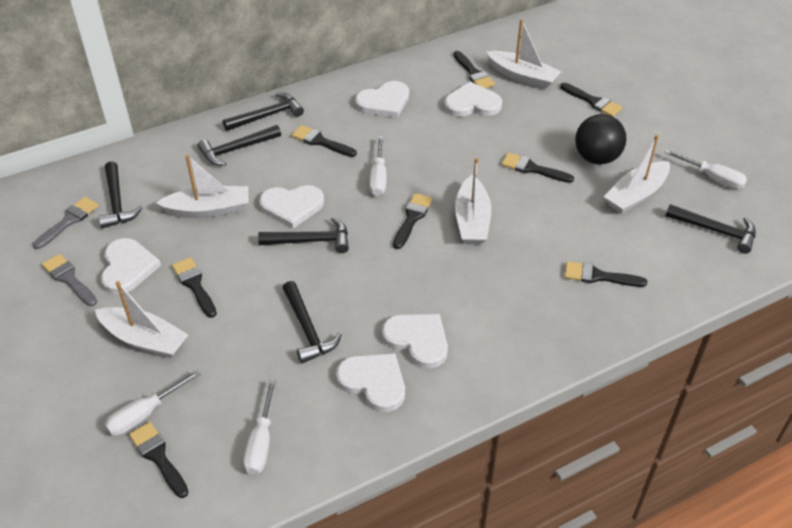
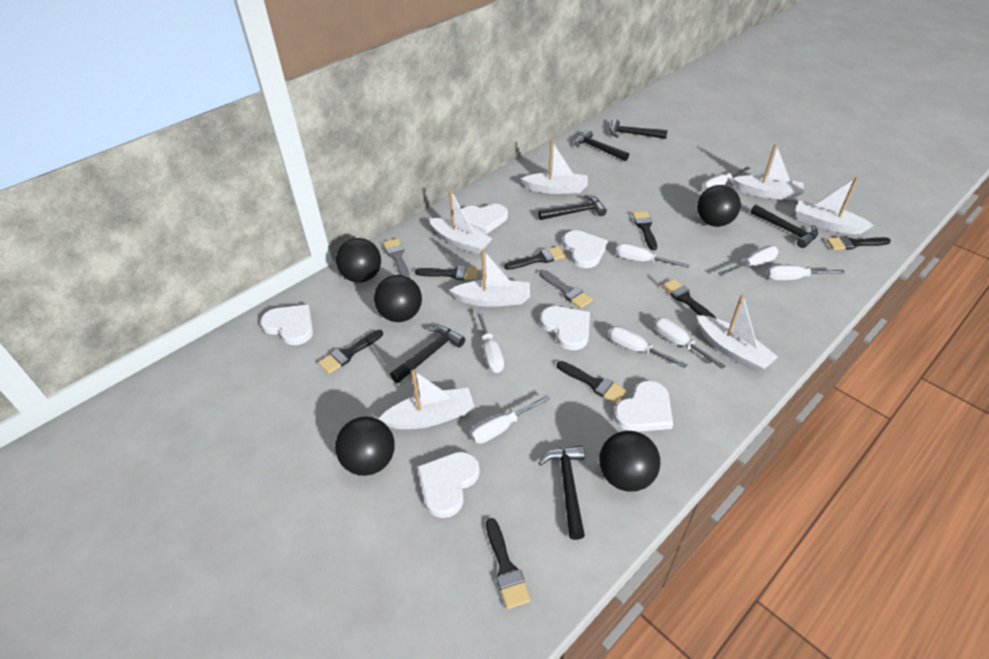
black ball: [575,114,626,164] = 1 -> [335,416,395,476] [336,238,381,283] [374,275,422,322] [599,431,660,492] [697,185,741,227] = 5
white boat: [95,281,188,358] [156,155,249,218] [455,158,491,244] [486,19,561,89] [604,135,670,214] = 5 -> [379,370,475,429] [429,190,492,254] [450,250,530,307] [521,141,588,194] [697,294,778,372] [732,144,804,200] [795,177,874,234] = 7
white screwdriver: [105,370,200,436] [243,380,276,475] [369,136,386,196] [665,150,747,189] = 4 -> [470,395,550,444] [476,311,504,373] [608,326,688,368] [616,243,689,268] [654,317,725,369] [702,166,750,191] [718,246,779,276] [767,265,845,280] = 8

